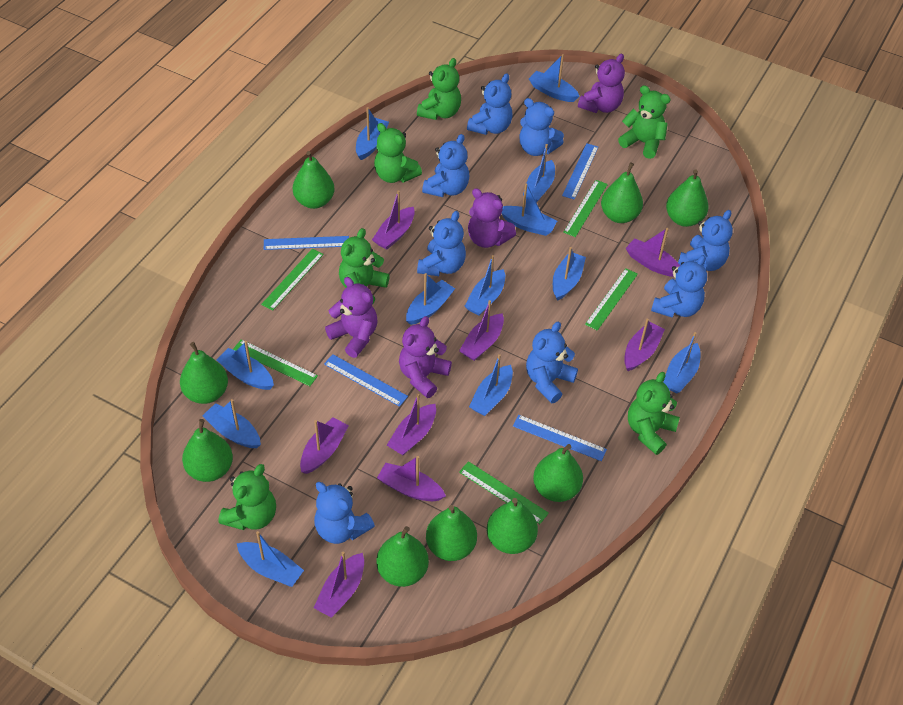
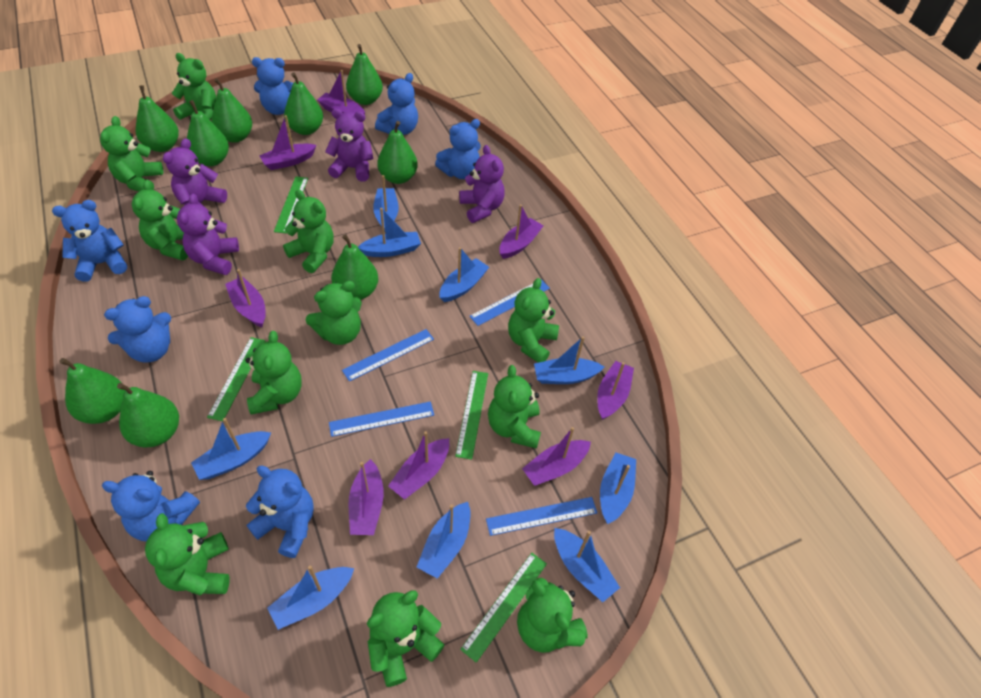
blue boat: [203,399,261,448] [216,341,274,390] [237,531,304,587] [356,107,389,160] [406,273,455,325] [464,255,505,316] [469,354,513,416] [501,184,557,236] [523,144,555,203] [529,54,579,102] [553,247,586,301] [663,332,700,393] = 12 -> [191,418,271,480] [267,565,354,630] [358,208,421,257] [373,175,399,230] [417,502,471,579] [440,247,489,302] [534,336,604,384] [554,528,620,602] [600,452,636,524] = 9
blue teddy bear: [314,482,375,544] [417,211,466,276] [422,134,469,197] [467,73,513,135] [520,98,564,156] [526,322,578,403] [651,255,707,318] [678,210,733,271] = 8 -> [52,200,127,282] [102,471,200,541] [104,296,171,363] [246,466,314,558] [252,57,293,115] [375,73,418,135] [435,119,481,179] = 7
green ruler: [233,339,318,386] [261,249,324,311] [459,461,549,524] [563,180,608,237] [585,268,638,331] = 5 -> [207,337,265,421] [274,177,308,234] [455,371,488,460] [460,553,547,663] = 4
green teddy bear: [218,464,276,530] [339,228,390,305] [374,123,422,183] [417,58,461,120] [618,85,671,159] [628,372,680,455] = 6 -> [100,116,163,192] [132,180,188,261] [145,513,230,596] [172,53,216,120] [246,331,302,415] [283,190,333,273] [306,281,362,345] [367,590,444,687] [488,365,541,449] [508,278,559,363] [517,578,588,653] = 11

